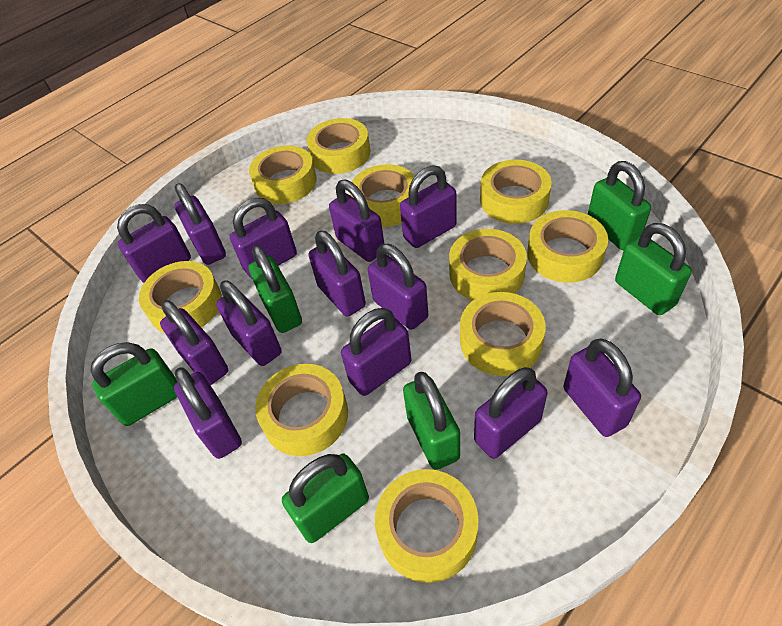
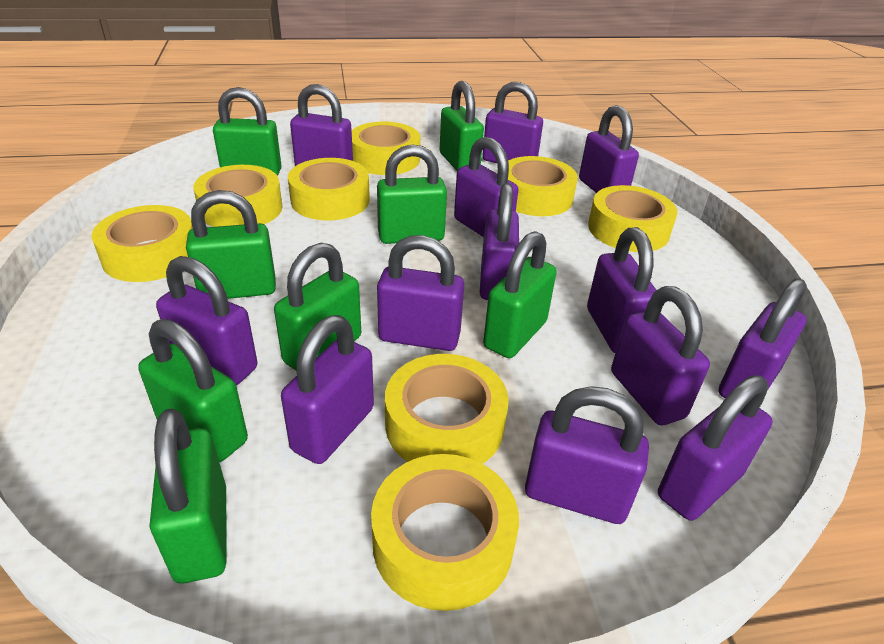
green padlock: [90,342,177,426] [249,245,302,333] [282,454,369,543] [403,372,460,470] [588,161,651,250] [615,223,692,315] = 6 -> [138,319,248,462] [149,408,226,584] [186,190,276,299] [213,87,281,176] [274,243,361,371] [377,144,447,244] [440,81,484,171] [483,231,557,358] = 8
yellow tape: [139,261,222,333] [249,145,316,204] [255,364,348,456] [307,118,370,174] [350,164,415,227] [375,469,479,583] [449,229,527,300] [460,292,546,376] [480,160,552,224] [527,210,608,283] = 10 -> [92,205,193,282] [193,165,283,227] [288,158,370,221] [352,122,420,175] [371,454,519,611] [385,354,509,464] [508,156,578,216] [588,185,678,252] = 8

